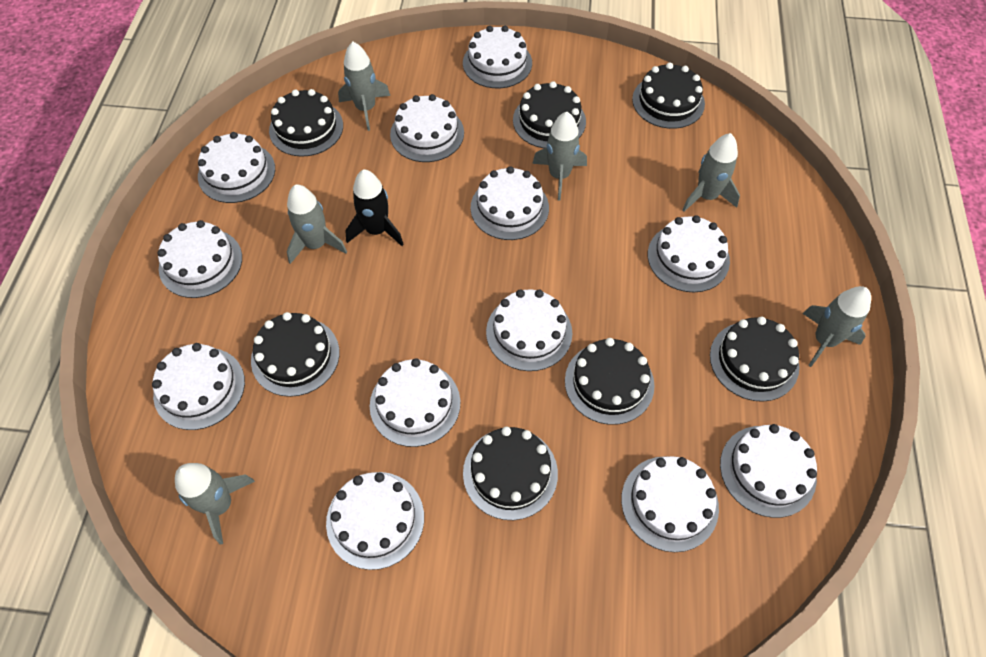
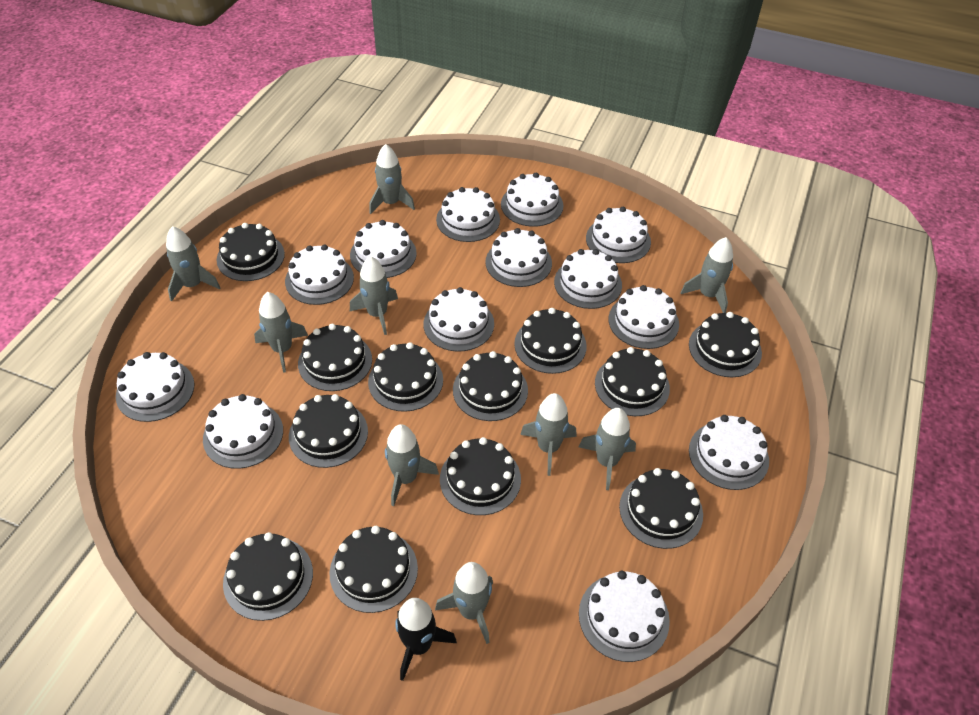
black cake: [251,312,339,397] [269,89,343,157] [463,427,558,520] [513,81,586,148] [565,338,655,425] [632,62,705,129] [710,317,799,402] = 7 -> [216,223,285,281] [223,532,313,621] [289,394,368,468] [298,324,372,391] [329,526,418,613] [368,342,443,412] [440,437,521,515] [453,351,528,421] [514,308,587,374] [595,347,670,416] [619,468,703,549] [689,312,762,377] = 12
grey rocket: [175,463,255,544] [287,184,347,264] [338,42,390,131] [532,112,587,201] [682,133,740,212] [802,286,871,367] = 6 -> [166,226,221,302] [254,292,308,373] [350,256,398,335] [369,144,415,214] [385,424,439,506] [435,562,493,644] [520,393,577,476] [579,408,636,490] [680,237,733,313] = 9
white cake: [152,343,245,430] [157,220,242,298] [198,132,275,203] [326,472,424,570] [370,358,460,447] [390,94,464,162] [463,26,532,88] [471,166,549,240] [486,289,572,371] [621,456,719,552] [648,215,730,292] [720,424,817,518] = 12 -> [116,352,194,422] [203,394,283,469] [285,245,354,305] [350,220,417,278] [423,287,494,352] [436,187,500,242] [485,228,552,287] [501,173,564,227] [554,249,622,309] [579,571,670,662] [586,207,651,263] [608,285,679,349] [689,415,769,490] = 13

